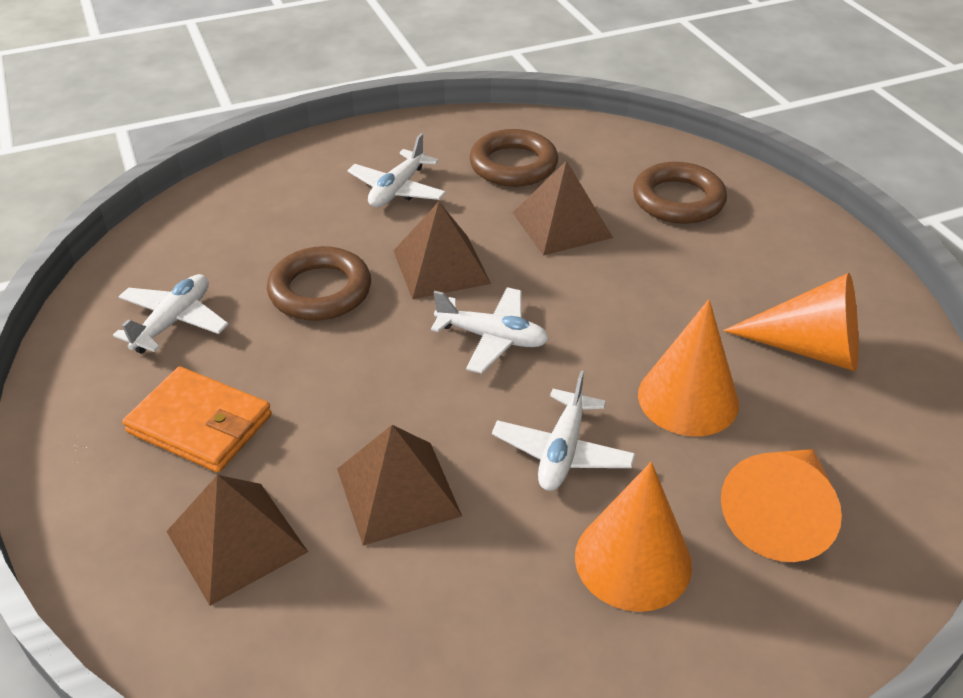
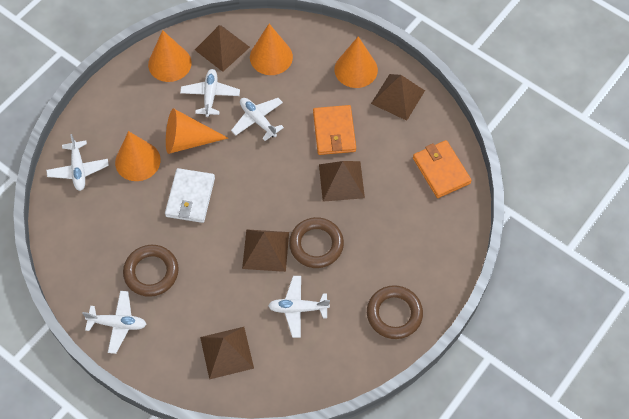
brown pyramid: [166,475,308,606] [337,425,462,546] [393,202,491,299] [513,160,613,256] = 4 -> [195,25,250,72] [200,327,254,379] [242,229,289,272] [319,161,365,202] [371,74,425,121] = 5
orange cone: [575,462,692,612] [638,299,739,436] [721,449,842,562] [723,273,859,371] = 4 -> [115,131,161,181] [148,30,191,82] [166,108,228,154] [250,24,293,75] [334,37,378,88] = 5
orange wallet: [123,367,272,472] = 1 -> [313,105,356,155] [413,140,472,198] = 2
white plane: [113,274,229,354] [347,133,446,207] [431,287,549,374] [492,371,635,491] = 4 -> [46,134,109,191] [82,291,147,354] [180,69,240,117] [231,98,284,141] [268,276,330,338] = 5
white wallet: none = 0 -> [165,168,215,223] = 1

